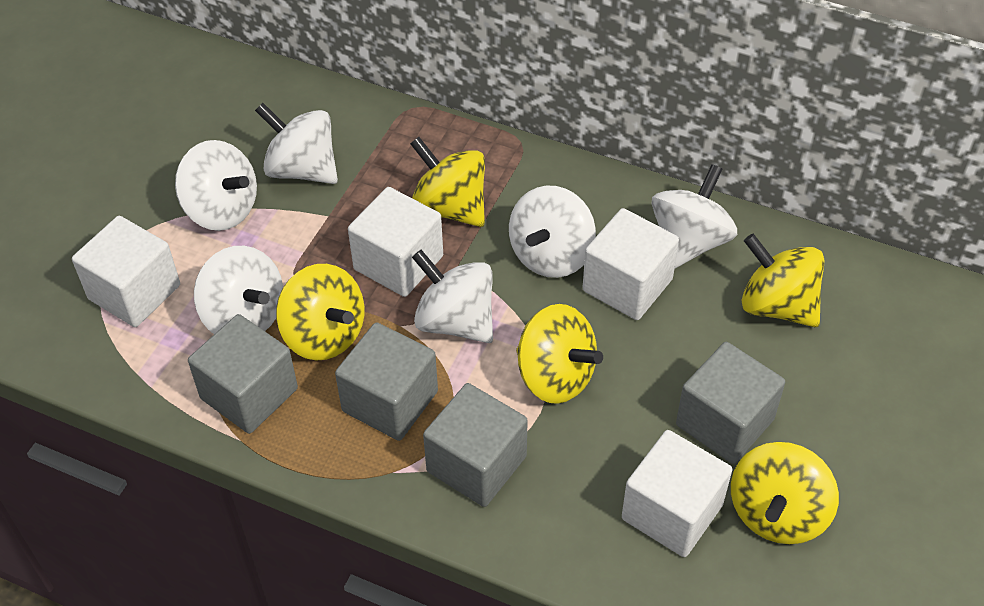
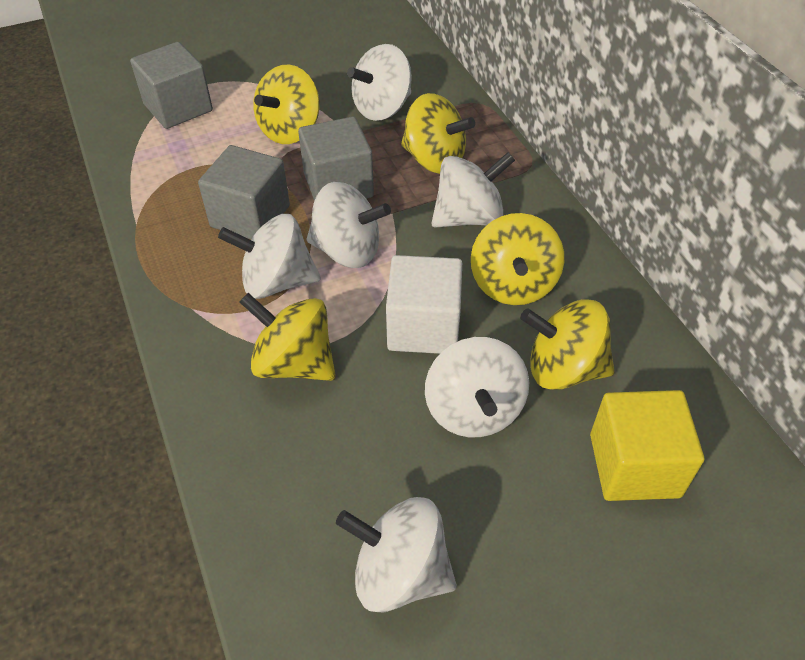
grey cube: [188,314,298,434] [335,322,438,441] [423,383,528,507] [676,342,785,464] = 4 -> [130,42,213,129] [198,145,290,239] [298,116,374,201] = 3
white cube: [72,216,180,327] [348,187,443,297] [583,208,679,320] [622,430,732,557] = 4 -> [386,255,462,354] = 1
yellow cube: none = 0 -> [590,390,704,501] = 1

